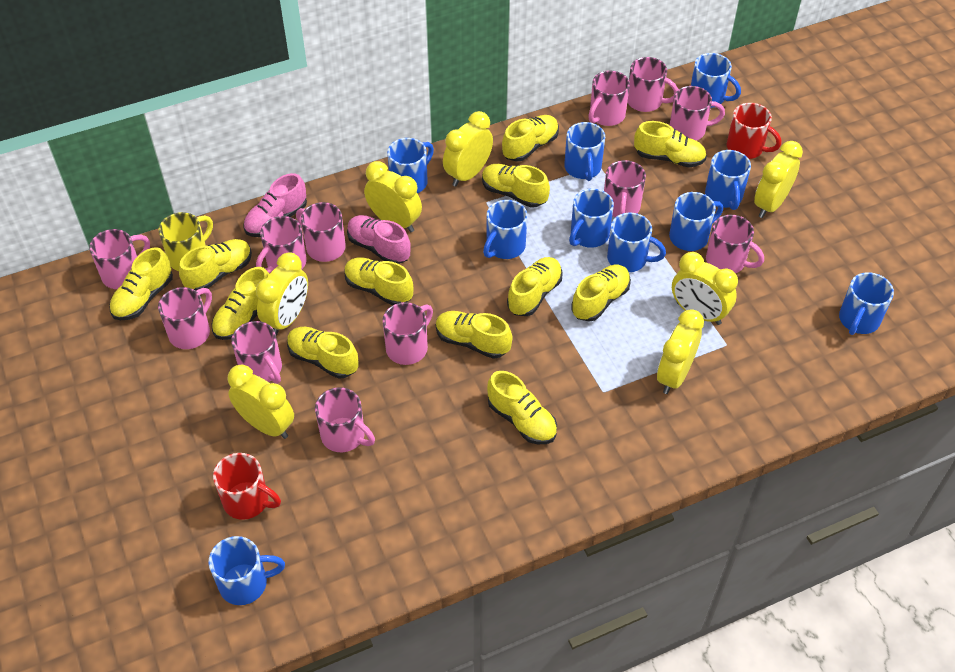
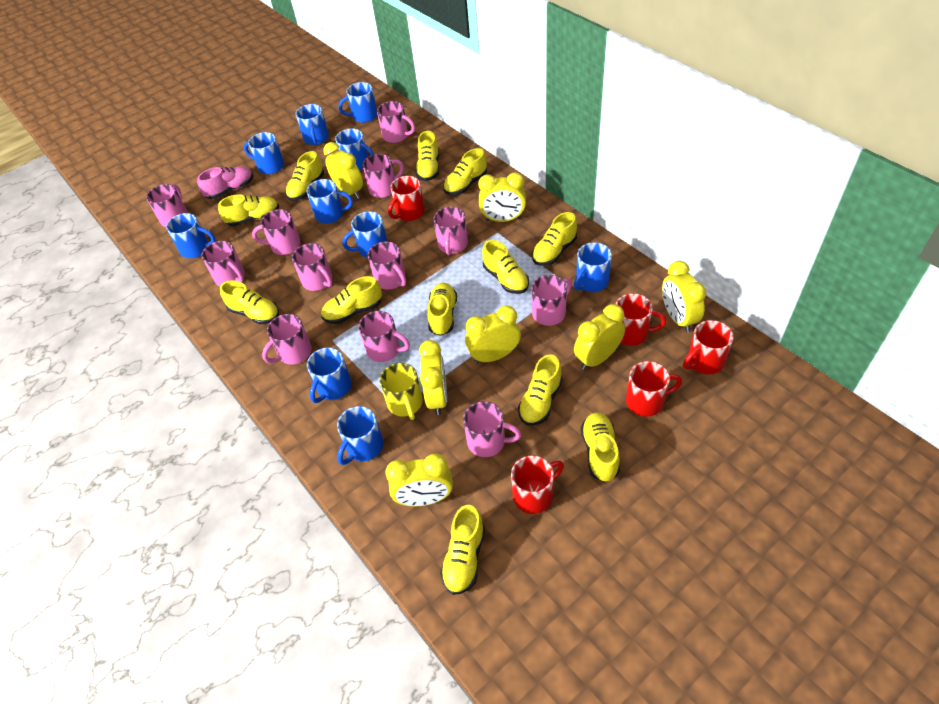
pink shoe: [243,173,307,237] [347,215,411,264] = 2 -> [197,166,253,199] = 1
red mug: [213,453,281,520] [727,103,781,159] = 2 -> [388,176,425,221] [511,455,564,514] [616,293,667,346] [626,361,682,417] [683,320,734,374] = 5

